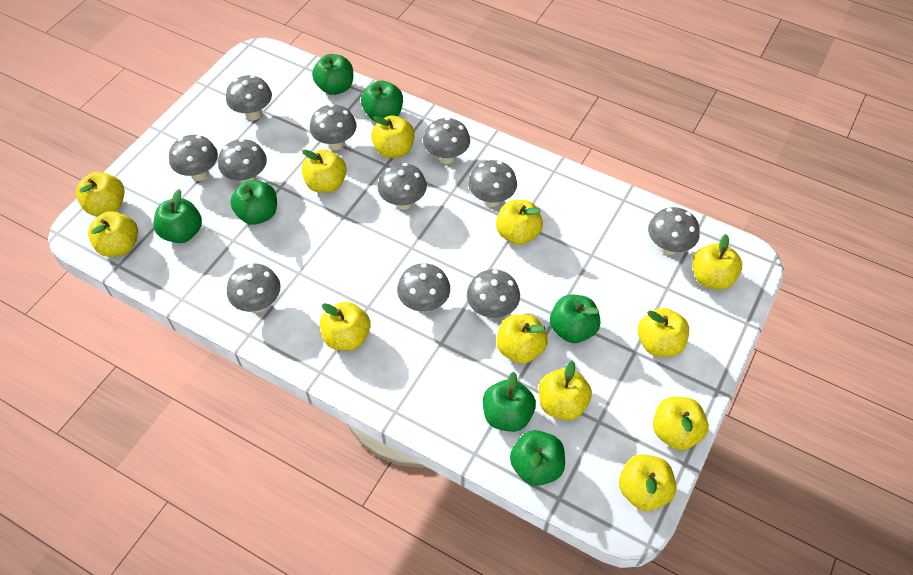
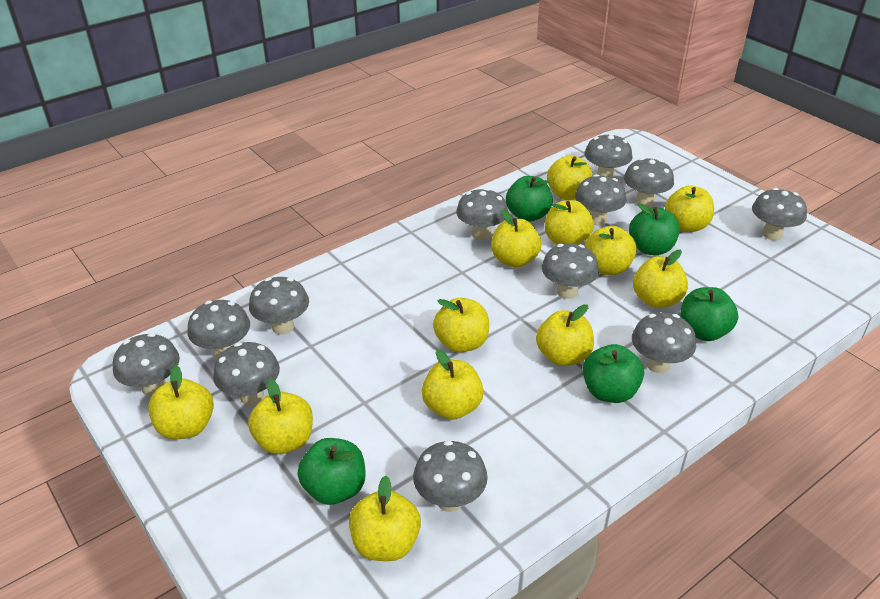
green apple: [153,189,202,243] [230,180,277,225] [312,54,353,95] [361,81,403,121] [483,372,536,432] [510,430,565,486] [550,295,601,343] = 7 -> [297,438,366,505] [506,176,553,222] [583,344,644,403] [629,203,680,255] [680,287,738,341] = 5
grey mushroom: [169,135,218,181] [218,139,267,184] [226,75,272,120] [227,264,281,312] [310,104,356,150] [378,163,427,210] [397,263,450,312] [423,117,470,164] [467,269,520,319] [468,160,517,207] [648,207,700,255] = 11 -> [113,333,180,396] [188,300,250,358] [213,342,280,405] [249,277,309,335] [413,440,488,512] [456,188,508,240] [542,243,599,299] [575,174,626,226] [584,133,632,178] [624,158,674,207] [632,312,696,373] [752,188,807,240] = 12

